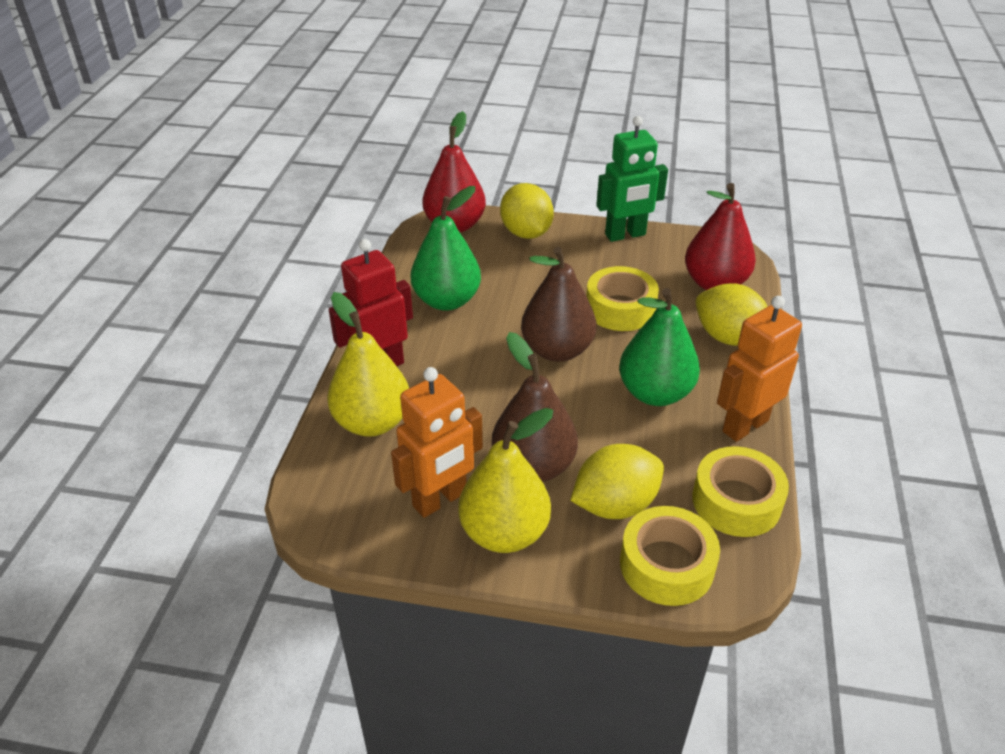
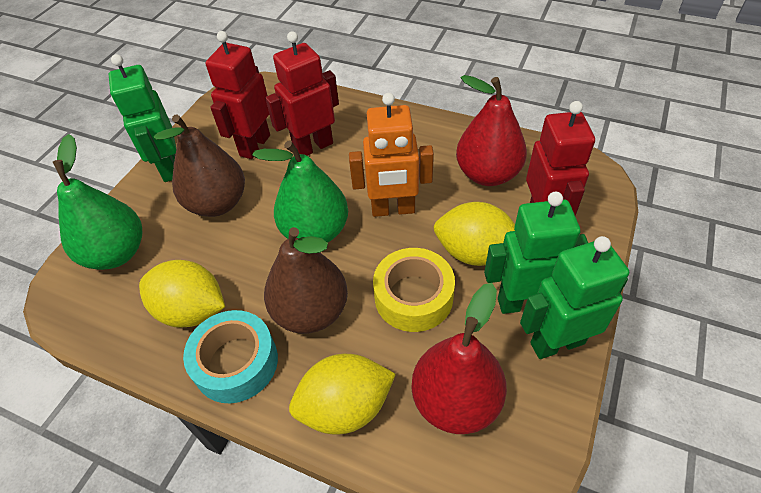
green robot: [596,116,668,242] = 1 -> [109,54,176,182] [484,192,588,314] [520,236,629,359] = 3
orange robot: [391,367,483,518] [717,296,802,442] = 2 -> [349,93,434,217] = 1
red robot: [329,239,413,366] = 1 -> [205,31,270,159] [265,31,339,156] [526,101,595,216] = 3
turquoise tape: none = 0 -> [183,310,278,403] = 1
yellow pear: [327,292,409,437] [458,408,553,553] = 2 -> none = 0
yellow tape: [586,266,659,331] [620,506,720,606] [692,446,789,537] = 3 -> [373,248,455,332] = 1

